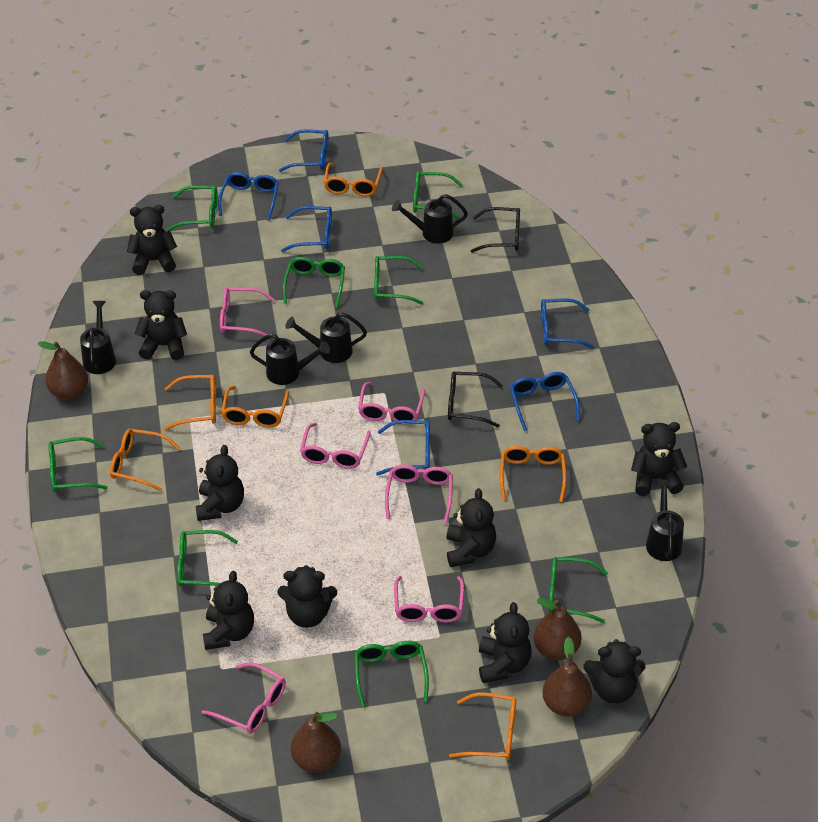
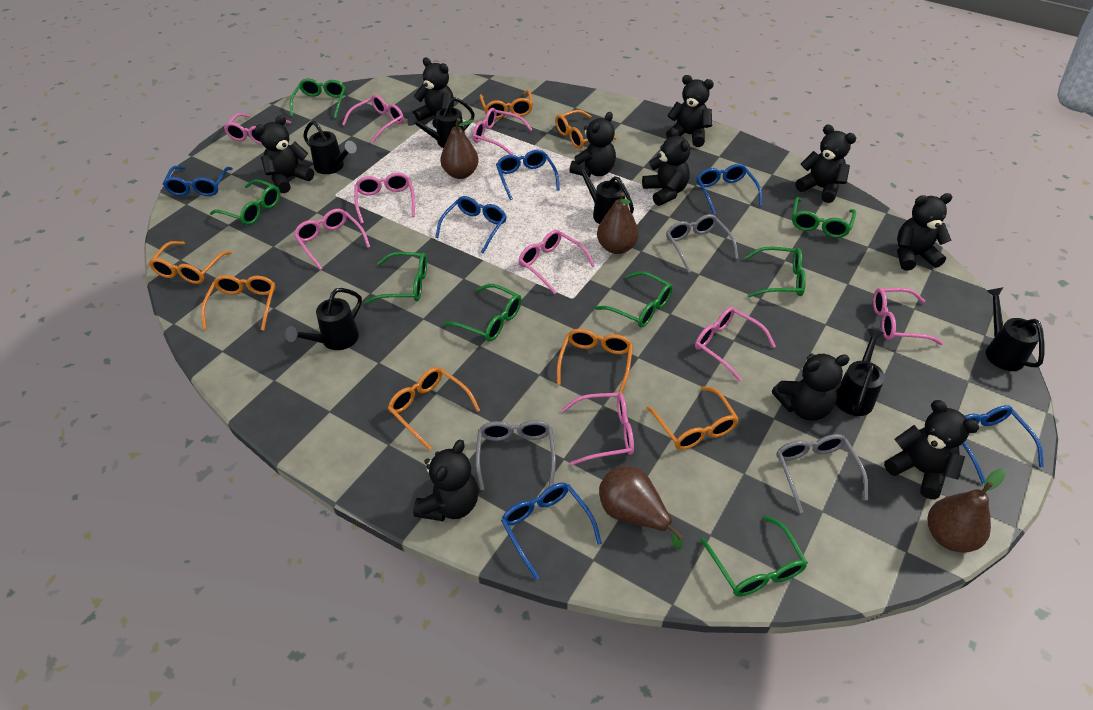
black glasses: [448,371,503,427] [471,207,520,253] = 2 -> none = 0
black teddy bear: [127,205,177,275] [135,290,187,360] [196,445,244,521] [203,571,254,650] [278,565,337,628] [446,488,496,567] [479,602,532,683] [584,639,645,704] [631,422,687,496] = 9 -> [255,115,314,193] [413,58,454,129] [413,440,478,521] [570,112,616,177] [642,127,690,206] [666,75,714,147] [772,353,850,421] [795,125,856,203] [884,400,979,499] [897,193,952,271] = 10
black watering can: [80,301,116,374] [250,333,330,385] [285,312,367,363] [392,194,468,244] [646,480,684,561] = 5 -> [285,288,362,350] [303,121,357,174] [408,97,475,148] [574,161,634,224] [836,329,885,416] [986,287,1044,371] = 6
grey glasses: none = 0 -> [476,420,556,490] [666,214,738,273] [777,434,868,513] = 3
orange glasses: [110,429,180,492] [164,375,216,430] [221,386,289,428] [324,163,383,196] [449,692,516,760] [500,446,566,502] = 6 -> [149,241,232,284] [201,275,276,330] [388,367,480,450] [480,90,533,119] [555,110,617,149] [557,329,633,393] [646,386,739,450] = 7
pink glasses: [201,662,286,733] [220,287,275,336] [300,423,371,469] [358,382,425,425] [385,465,453,523] [394,576,464,623] = 6 -> [224,113,291,145] [294,209,370,270] [342,95,404,143] [354,173,415,224] [473,108,533,155] [519,230,595,294] [561,393,634,465] [695,307,776,382] [873,288,943,345] = 9

